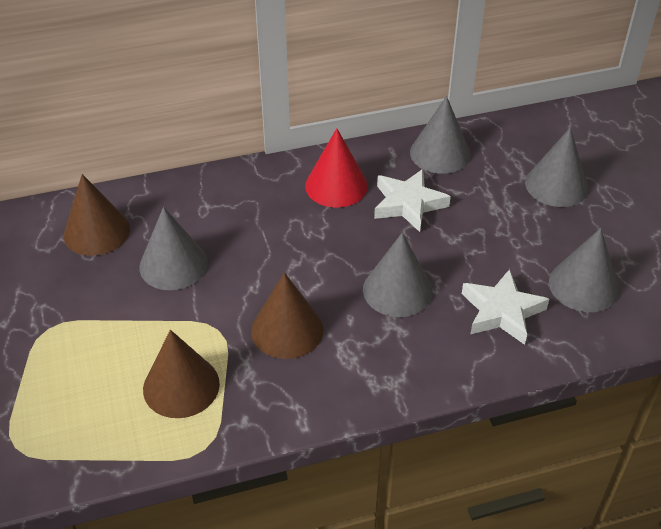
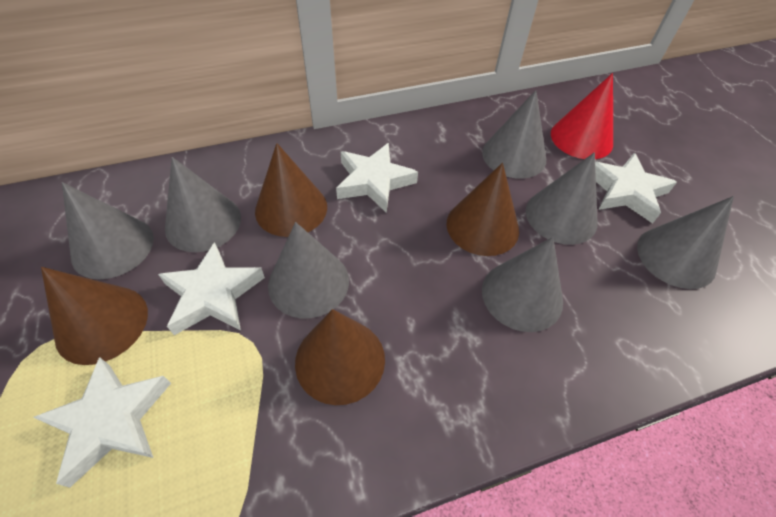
brown cone: [64,174,130,256] [143,330,220,418] [251,273,323,359] = 3 -> [41,267,148,365] [255,143,327,237] [295,309,385,405] [446,163,519,256] = 4
grey cone: [139,207,208,290] [363,233,433,317] [410,96,471,174] [525,128,588,207] [549,228,619,312] = 5 -> [62,182,154,279] [165,157,241,252] [268,222,349,318] [482,90,546,179] [482,237,563,332] [526,152,598,245] [637,196,734,289] = 7
white star: [374,169,451,232] [462,269,549,345] = 2 -> [34,357,171,488] [158,242,265,335] [336,143,418,213] [595,153,677,223] = 4

